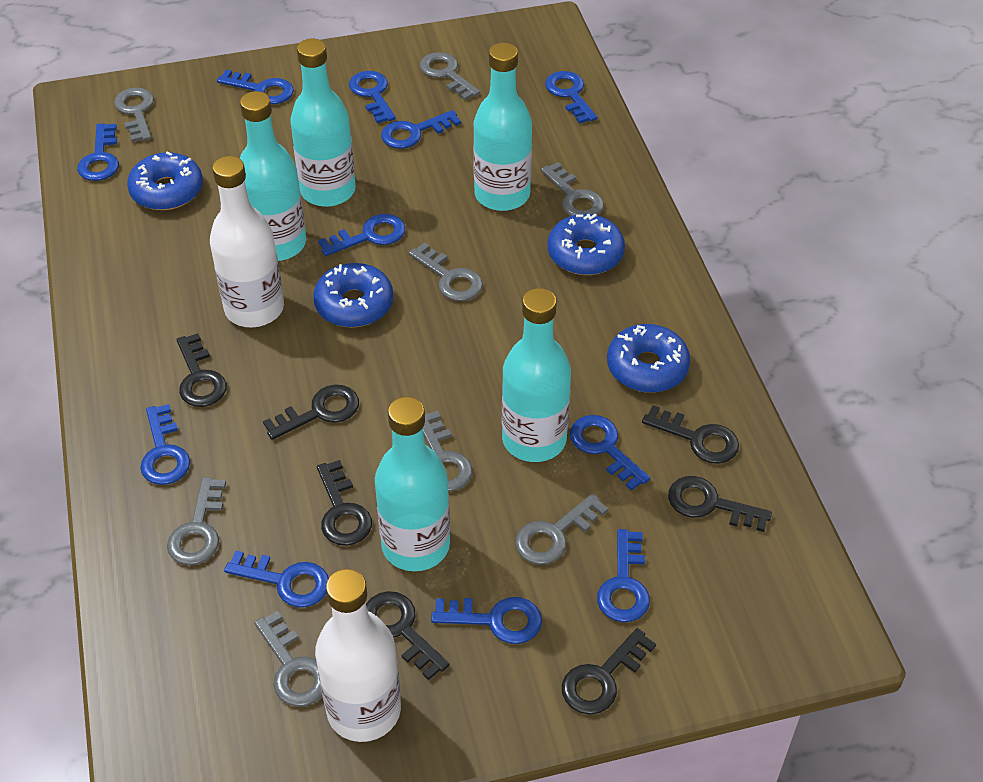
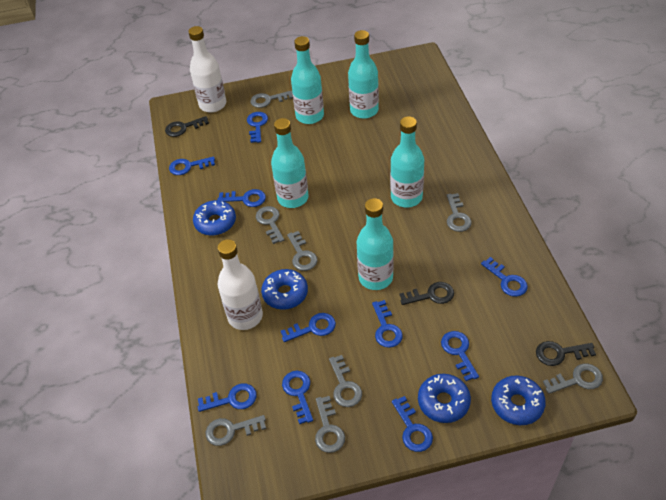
black key: [176,333,227,407] [263,384,359,440] [317,460,372,546] [366,591,450,680] [562,628,656,714] [642,405,739,464] [668,476,772,532] = 7 -> [165,116,209,137] [400,282,454,305] [536,341,596,366] = 3
blue key: [77,123,119,181] [140,404,190,485] [217,69,294,104] [224,551,329,608] [318,214,405,256] [349,71,396,124] [381,110,461,149] [431,597,542,644] [545,71,597,124] [570,415,650,490] [597,529,650,622] = 11 -> [169,156,215,175] [198,383,257,412] [217,189,266,207] [247,112,268,143] [281,313,336,342] [282,371,313,424] [372,300,403,348] [392,396,433,452] [441,331,479,381] [481,257,528,297] = 10

